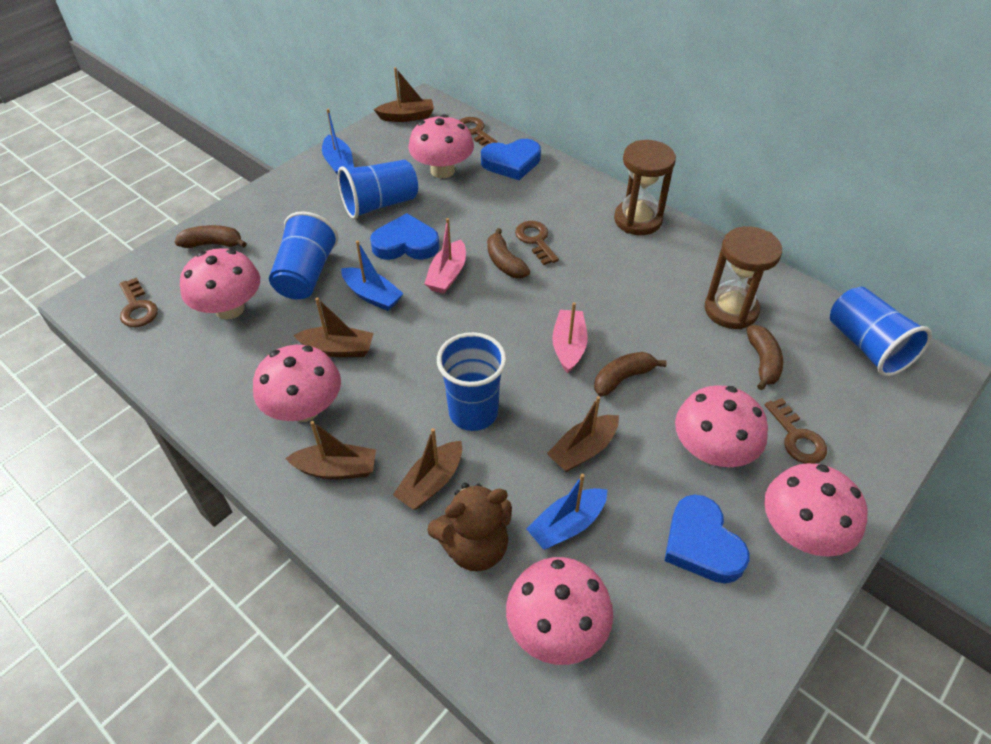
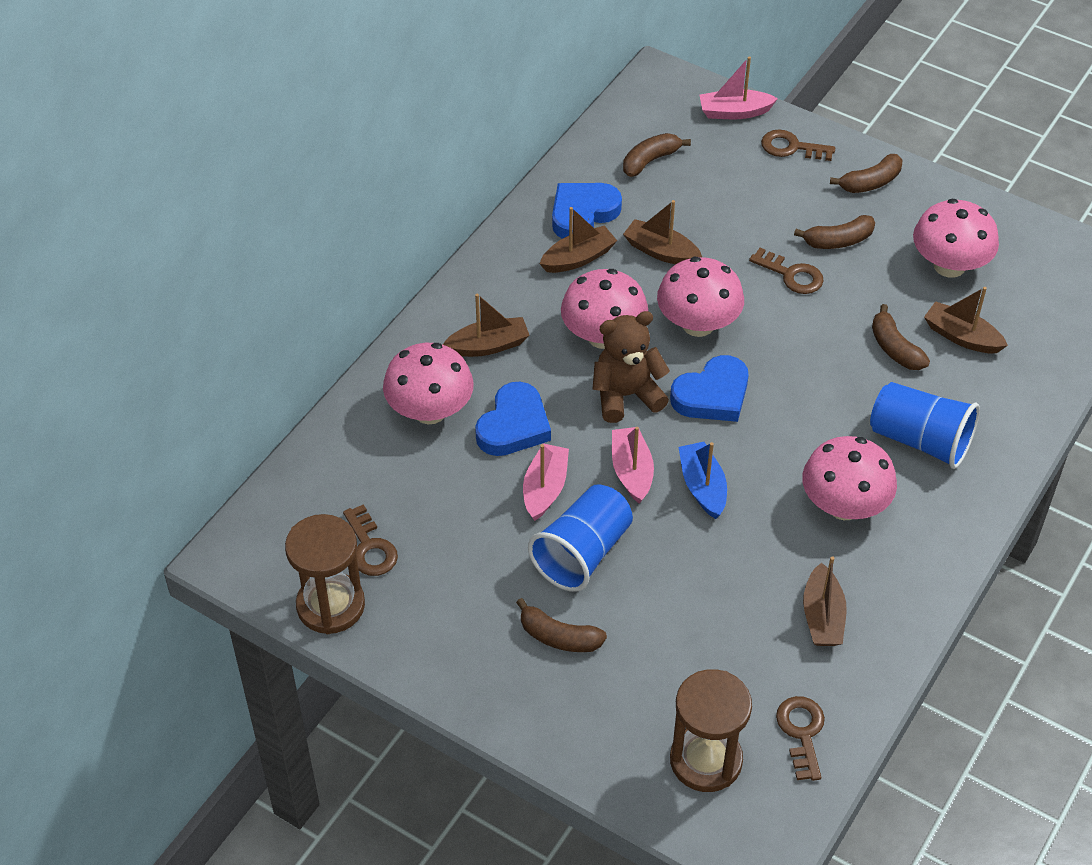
blue boat: [322,109,354,175] [341,240,404,311] [526,474,607,550] = 3 -> [679,442,727,519] = 1
blue cup: [269,212,338,299] [338,160,418,219] [437,332,506,431] [830,287,932,376] = 4 -> [528,484,633,592] [870,382,980,469] = 2
brown banana: [174,225,247,248] [487,228,530,278] [594,352,667,397] [746,325,783,390] = 4 -> [516,598,607,652] [623,133,691,177] [794,215,875,249] [830,154,902,193] [872,304,930,370] = 5
pink boat: [424,218,466,294] [552,302,588,374] = 2 -> [523,443,569,521] [612,427,654,504] [700,56,778,119] = 3
pink mushroom: [180,248,260,320] [253,345,341,422] [408,114,474,178] [506,557,613,665] [675,385,768,467] [764,463,868,557] = 6 -> [383,343,474,424] [561,269,649,349] [657,257,744,337] [802,436,897,520] [913,199,999,278] = 5

